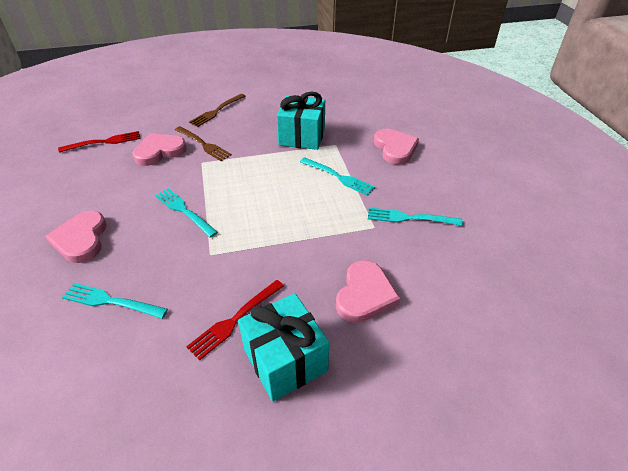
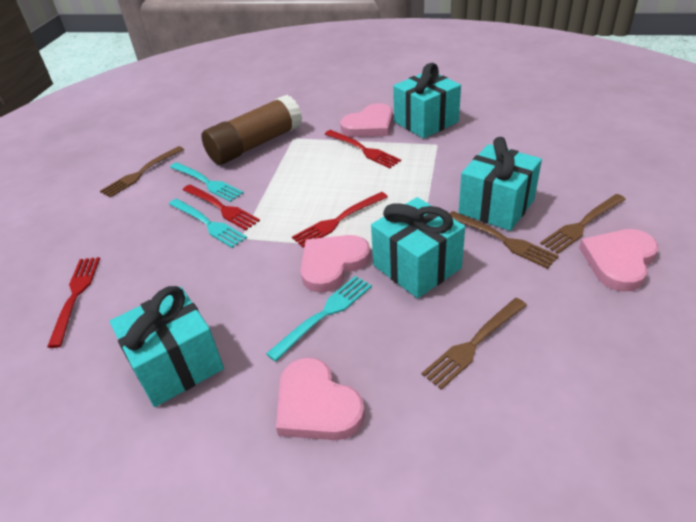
brown fork: [175,126,232,161] [189,94,246,127] = 2 -> [100,146,184,197] [422,298,527,390] [449,211,559,269] [540,194,626,254] = 4
brown glue stick: none = 0 -> [201,95,302,165] = 1
red fork: [58,131,141,153] [186,280,284,361] = 2 -> [47,257,100,348] [183,185,260,230] [292,192,388,248] [325,130,401,168] = 4
turquoise fork: [62,283,168,319] [155,188,218,238] [300,157,375,195] [368,208,463,226] = 4 -> [169,199,247,248] [170,162,244,202] [266,276,372,362] = 3
turquoise gift: [238,293,329,401] [277,92,325,150] = 2 -> [110,286,224,407] [371,197,465,298] [393,63,461,138] [459,137,542,231] = 4

